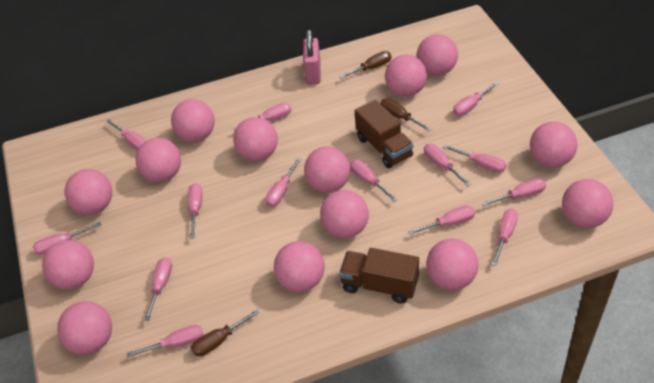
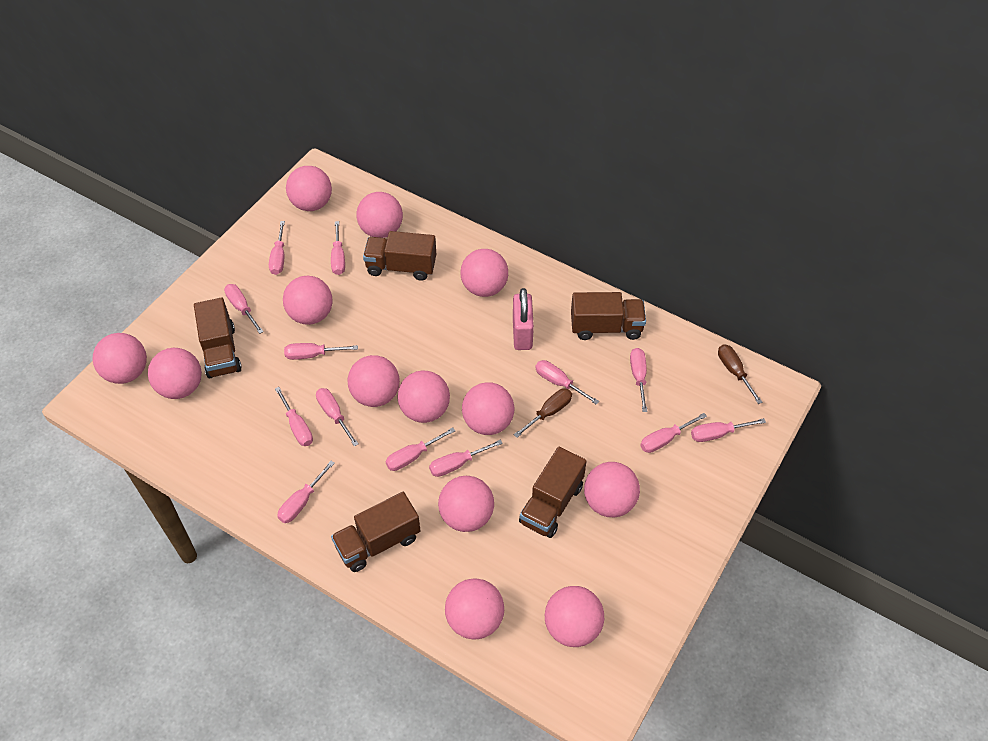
brown screwdriver: [191,309,260,357] [339,51,391,79] [380,99,432,131] = 3 -> [514,388,572,438] [718,345,763,404] = 2
brown truck: [339,248,419,304] [355,100,413,168] = 2 -> [194,298,242,378] [331,492,421,572] [363,231,436,281] [519,447,587,538] [571,292,646,340] = 5
pink ball: [42,240,94,289] [57,301,112,355] [64,169,112,215] [136,138,181,182] [171,99,215,142] [233,117,278,161] [274,241,325,292] [304,147,350,193] [320,190,369,238] [385,54,427,97] [417,34,458,76] [426,238,479,290] [530,121,577,168] [562,179,613,228] = 14 -> [92,333,147,384] [148,348,202,399] [283,276,333,325] [286,166,332,211] [347,355,400,407] [356,192,403,238] [397,370,450,423] [438,476,494,532] [445,578,504,640] [460,249,508,297] [462,382,515,435] [545,586,604,647] [584,462,640,517] = 13
pink screwdriver: [33,222,101,255] [106,119,147,150] [127,325,203,357] [144,257,172,321] [188,183,202,238] [233,103,291,131] [265,158,301,207] [350,160,398,202] [408,205,475,235] [424,144,471,186] [443,145,506,173] [453,82,499,116] [481,178,546,206] [492,209,518,266] = 14 -> [224,284,264,334] [269,221,285,275] [275,387,313,446] [277,461,335,523] [284,343,358,360] [316,388,358,446] [331,221,345,275] [386,427,455,471] [429,439,503,477] [535,360,599,405] [630,348,648,412] [640,413,707,453] [691,418,766,442] = 13

